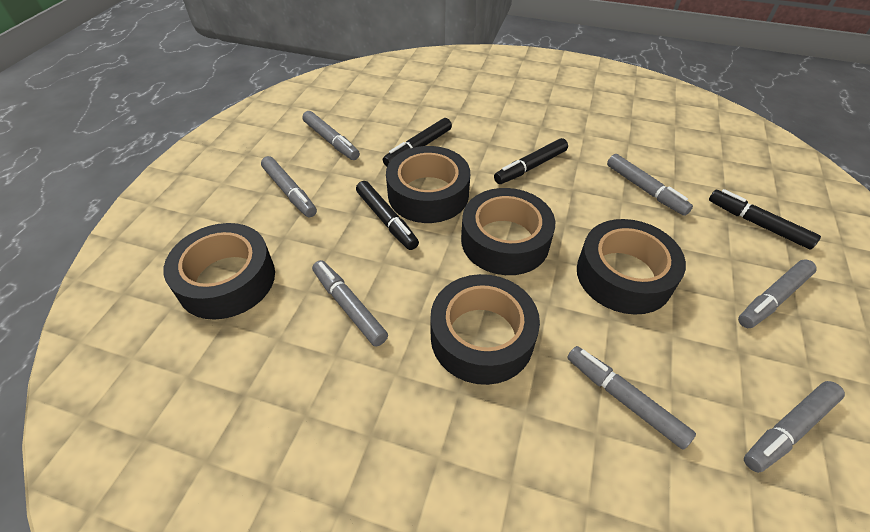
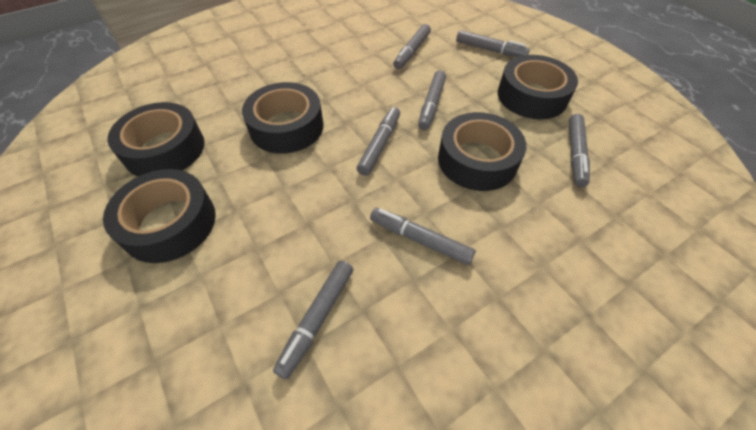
black marker: [356,181,419,250] [383,118,452,167] [494,138,568,184] [709,189,821,249] = 4 -> none = 0

